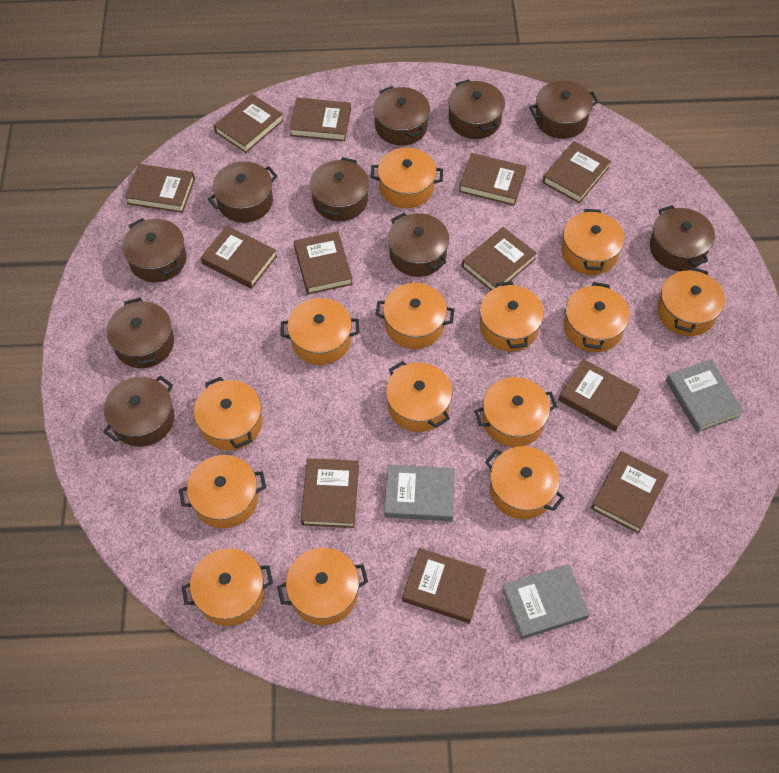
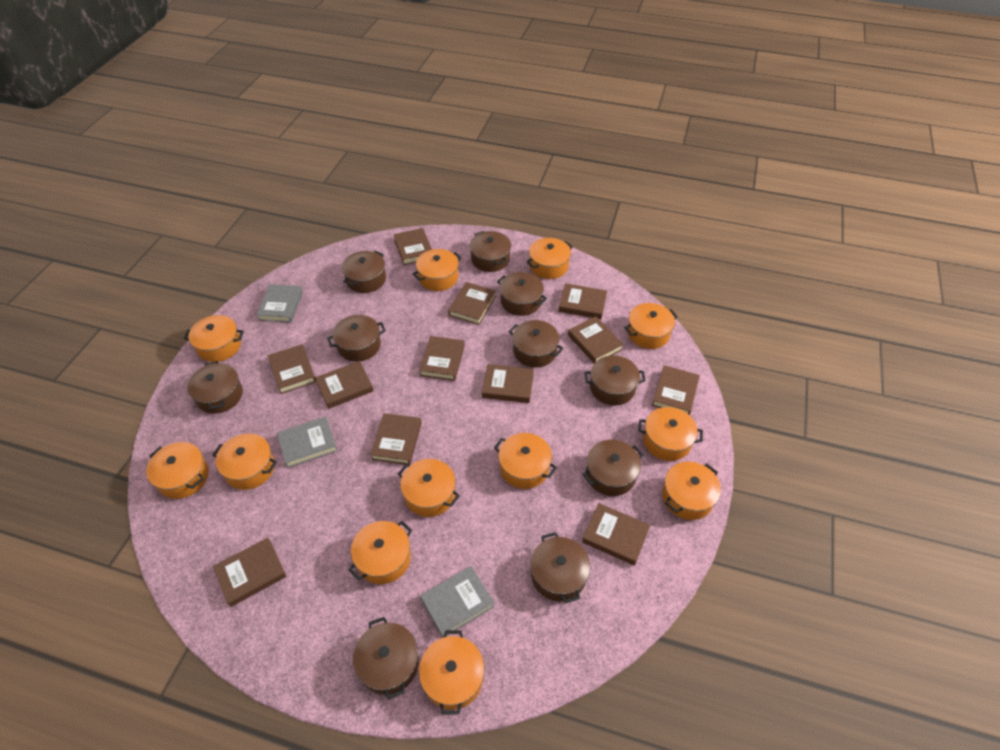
orange pot: [179,455,266,528] [182,548,273,626] [194,377,263,450] [277,548,368,625] [281,298,359,365] [371,148,443,208] [375,283,454,349] [386,361,453,432] [474,377,558,447] [480,281,544,351] [485,446,565,519] [561,209,625,275] [564,282,630,352] [657,267,725,336] = 14 -> [146,442,209,499] [184,315,244,362] [212,434,277,490] [349,521,412,584] [398,459,460,517] [413,249,462,291] [419,630,485,715] [494,433,557,489] [526,238,573,279] [624,303,678,349] [638,407,703,461] [662,462,721,520] = 12

